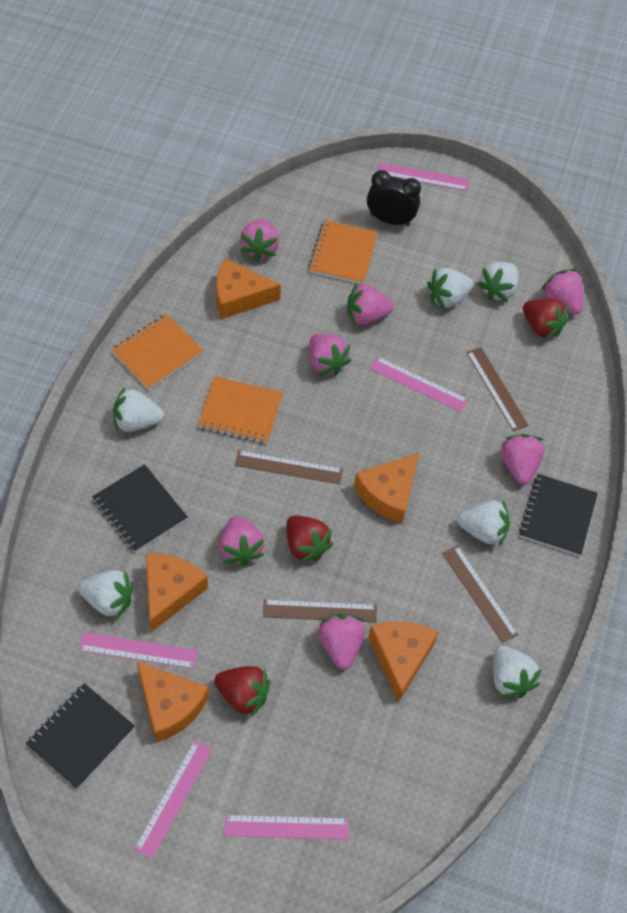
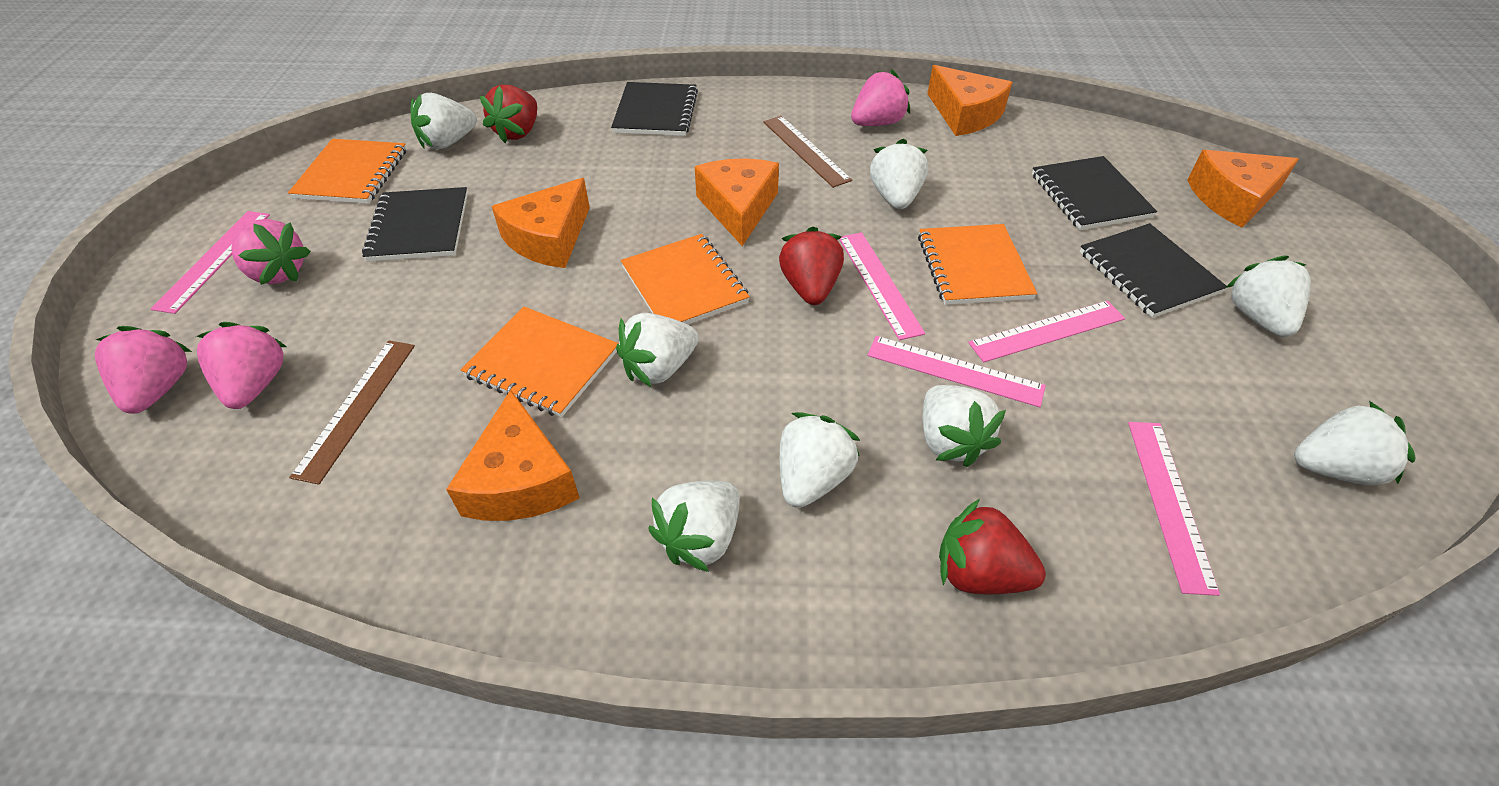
black clock: [367,170,421,226] = 1 -> none = 0
black notebook: [25,683,135,789] [92,464,188,552] [519,474,598,556] = 3 -> [362,187,468,262] [611,82,698,136] [1032,156,1157,230] [1080,223,1226,318] = 4
brown ruler: [235,450,343,484] [263,599,377,623] [442,545,519,643] [466,347,529,431] = 4 -> [289,340,415,485] [763,116,852,188] = 2
orange notebook: [111,314,203,390] [198,376,283,444] [308,220,378,284] = 3 -> [288,139,407,204] [461,306,619,417] [621,234,750,324] [918,224,1037,305] = 4
pink strawberry: [219,516,264,567] [240,219,279,262] [309,334,351,376] [318,613,365,670] [347,283,394,325] [501,434,544,484] [541,269,583,315] = 7 -> [95,326,192,414] [196,322,287,409] [231,219,311,285] [851,69,910,126] = 4
white strawberry: [78,570,133,619] [113,387,164,432] [427,268,473,309] [457,500,510,546] [477,262,519,302] [493,646,541,698] = 6 -> [410,93,477,149] [616,313,699,387] [648,481,740,572] [780,412,860,508] [870,139,928,209] [923,385,1006,467] [1225,256,1311,337] [1294,401,1416,485] = 8

